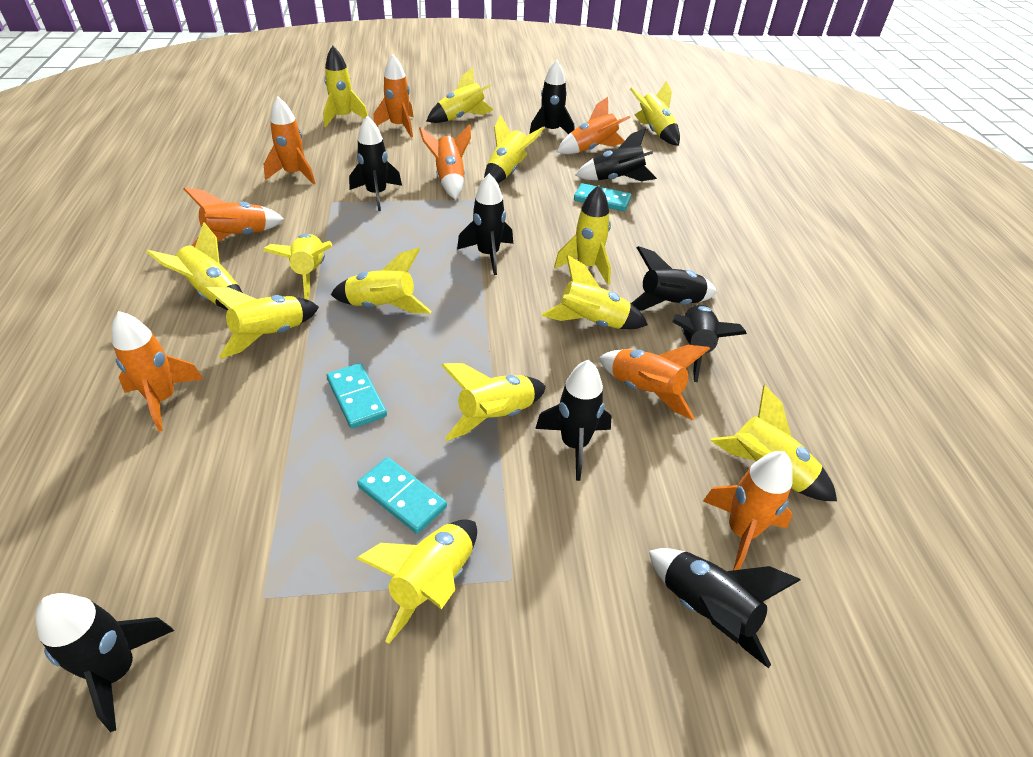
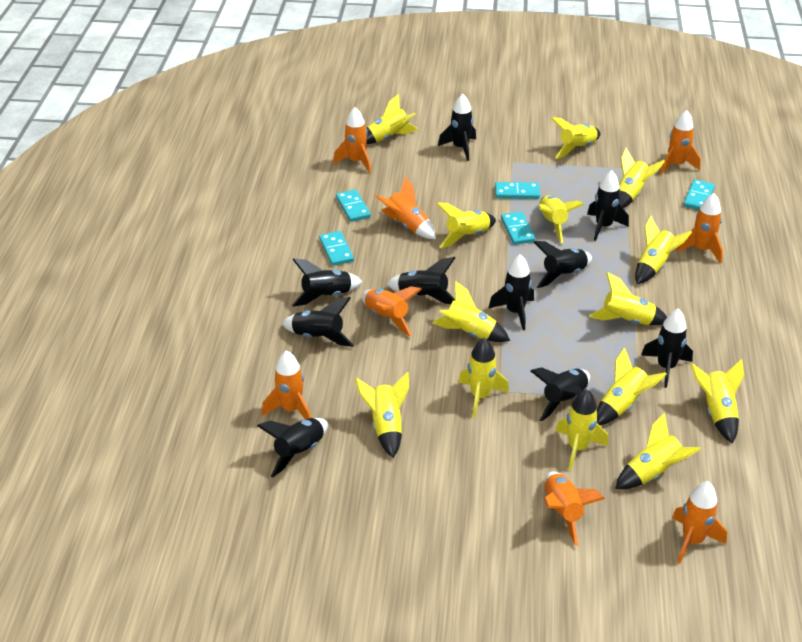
black rocket: [35,593,174,732] [349,116,402,211] [457,173,513,275] [529,60,574,134] [535,360,612,481] [575,128,657,181] [631,246,717,310] [649,548,800,668] [672,305,747,382] = 9 -> [257,418,328,477] [281,297,354,347] [292,258,363,307] [387,257,455,304] [438,94,476,161] [489,254,534,330] [531,367,590,422] [534,241,592,288] [587,170,629,241] [641,309,693,388] = 10
turquoise domino: [327,363,387,429] [357,457,447,534] [574,183,631,211] = 3 -> [319,231,354,266] [336,189,371,222] [495,182,540,199] [501,212,535,245] [683,179,715,210] = 5
yellow rocket: [146,222,243,310] [205,287,319,359] [263,234,332,300] [323,46,368,127] [331,247,431,313] [356,520,477,644] [427,67,494,123] [441,363,546,441] [484,115,544,183] [542,255,648,329] [554,185,611,285] [630,80,680,146] [710,385,837,501] = 13 -> [355,372,409,458] [366,94,418,145] [433,281,510,342] [436,202,496,248] [458,337,509,418] [538,195,584,243] [551,117,600,159] [556,389,608,470] [589,272,667,325] [597,347,667,425] [615,413,701,489] [619,147,665,209] [635,215,692,284] [691,359,744,444] = 14

